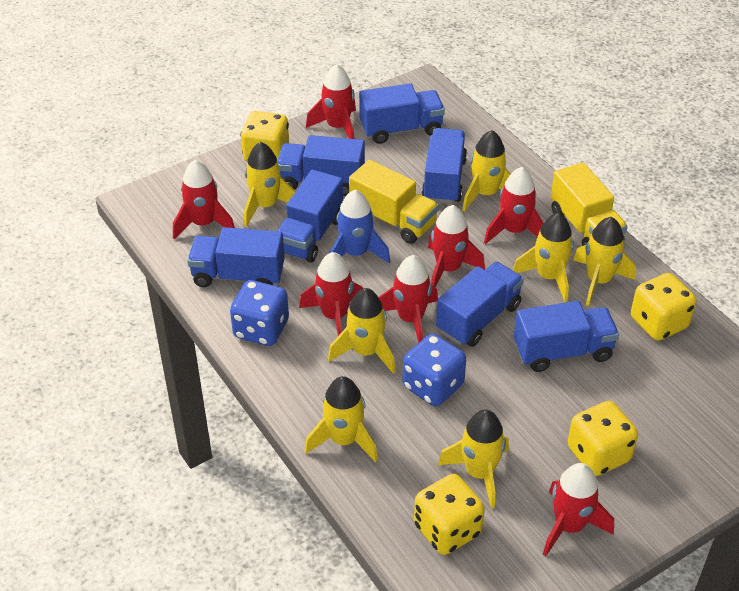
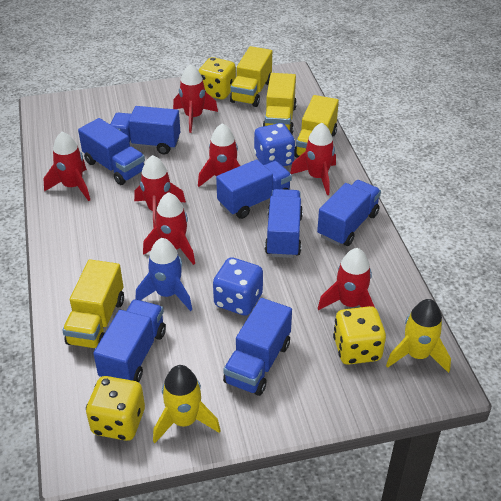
yellow dice: [240,111,289,162] [414,474,485,555] [568,401,638,476] [631,273,696,341] = 4 -> [86,376,145,441] [199,57,236,99] [333,306,386,365] = 3
yellow rocket: [244,142,296,227] [304,376,378,462] [328,288,396,374] [438,409,509,508] [462,130,510,212] [513,213,574,302] [573,217,636,306] = 7 -> [153,365,221,443] [386,299,451,373] = 2
yellow truck: [349,160,439,244] [551,162,628,246] = 2 -> [62,259,124,348] [230,46,272,107] [262,73,297,134] [294,95,339,158] = 4

